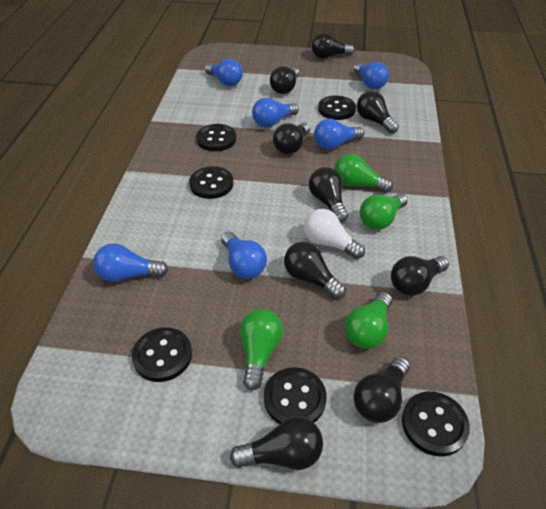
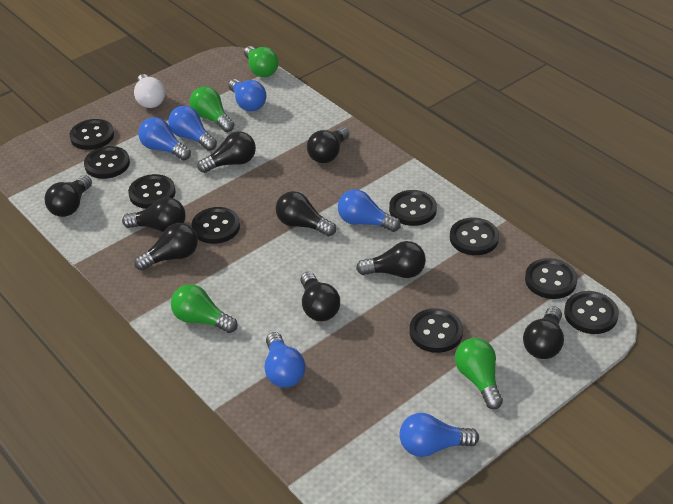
black button: [132,327,192,382] [189,166,234,199] [196,124,236,151] [264,367,326,424] [318,95,356,120] [402,391,470,457] = 6 -> [70,119,114,150] [84,146,130,179] [128,174,176,209] [192,207,240,244] [389,190,437,226] [410,308,463,353] [450,218,499,255] [525,258,577,299] [564,291,619,334] = 9

